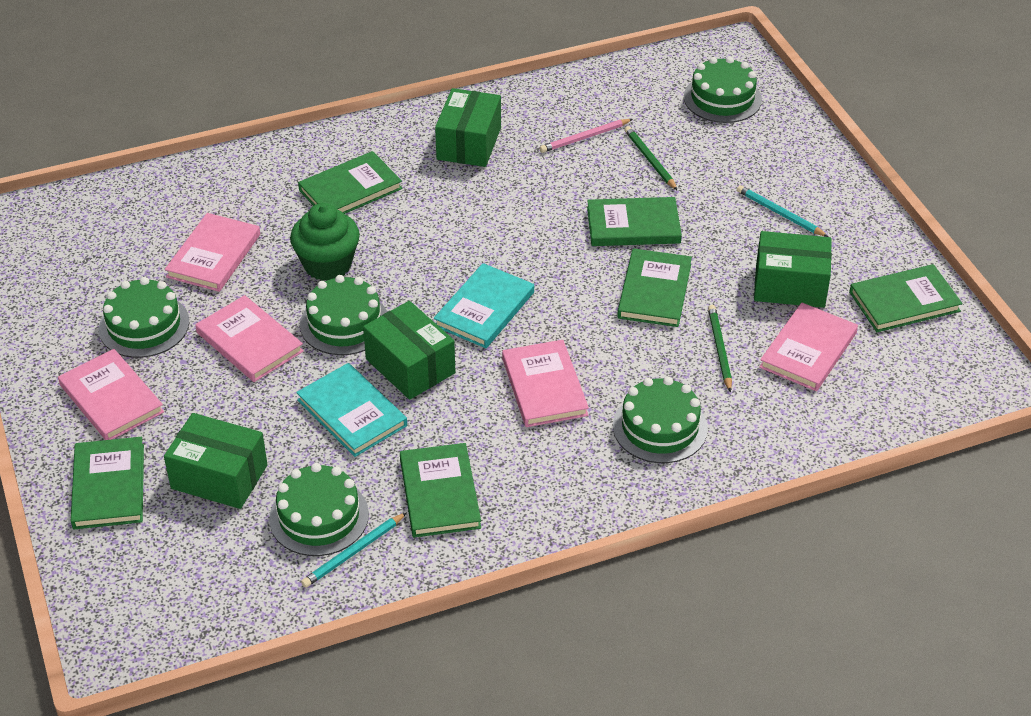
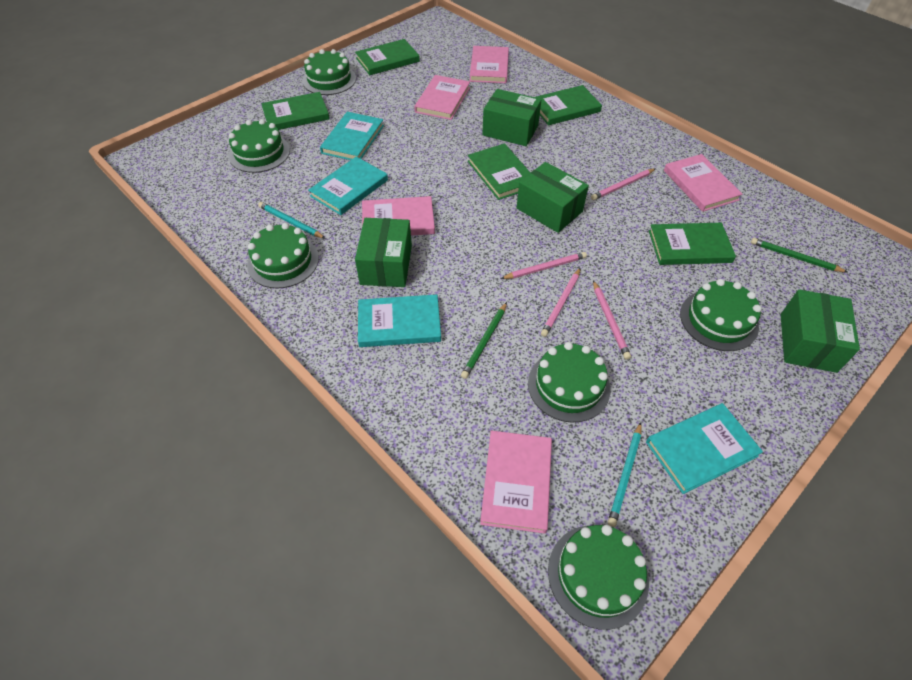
green book: [71,437,144,529] [298,151,402,214] [400,443,481,538] [587,197,682,246] [617,248,692,327] [849,264,963,332] = 6 -> [261,92,330,130] [355,39,420,75] [468,143,530,200] [535,85,602,125] [649,223,736,265] = 5
green cake: [99,277,189,358] [269,463,369,556] [300,275,387,355] [613,377,708,463] [684,56,762,123] = 5 -> [228,119,290,173] [247,223,319,289] [302,49,356,95] [528,342,610,422] [548,525,649,630] [680,279,762,351] = 6
green cupcake: [290,203,360,281] = 1 -> none = 0
pink pencil: [540,119,633,153] = 1 -> [501,252,587,279] [541,268,580,337] [591,168,656,200] [593,280,631,360] = 4
turquoise book: [296,363,407,457] [434,263,534,348] = 2 -> [308,157,388,215] [320,112,384,160] [358,294,441,347] [646,403,763,494] = 4

